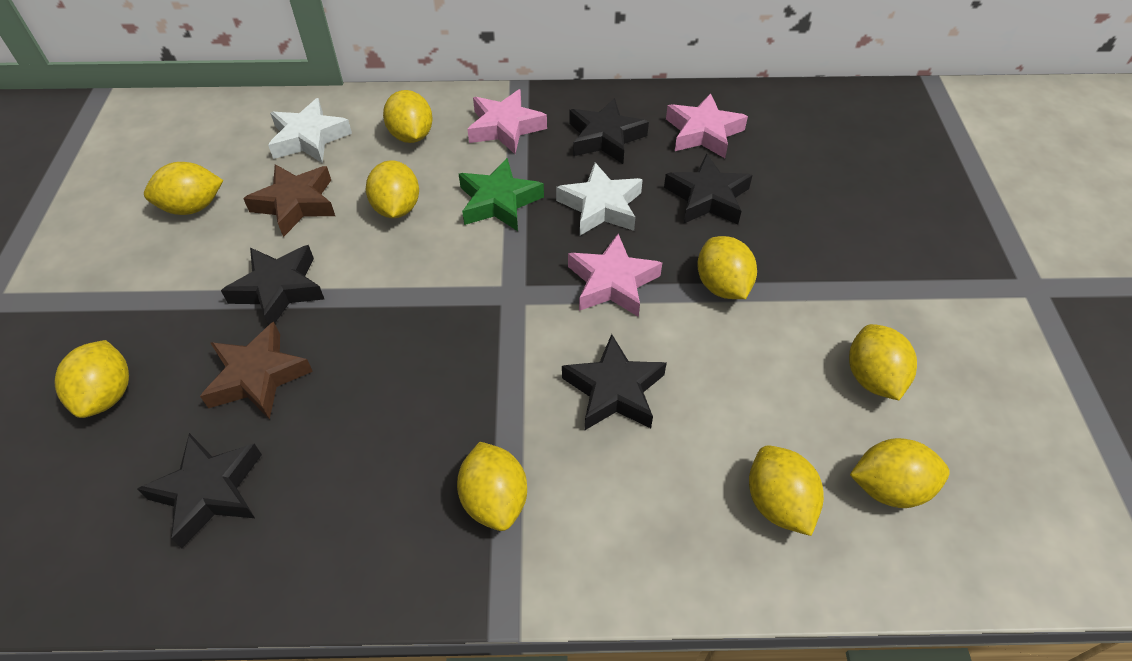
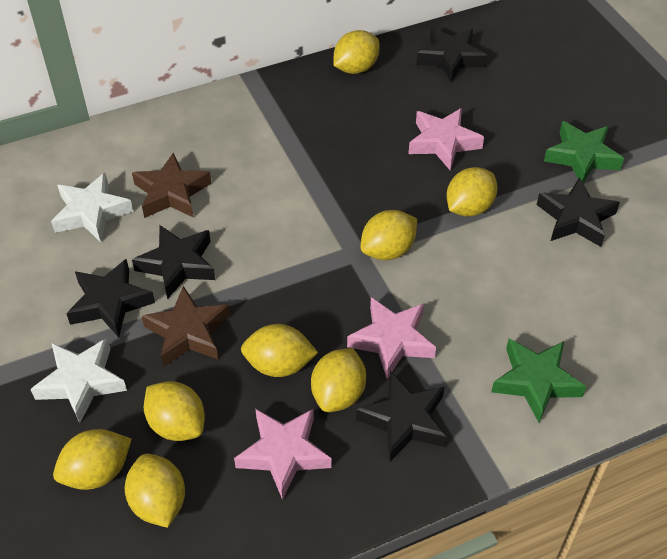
green star: [459,158,544,231] = 1 -> [491,339,587,423] [544,121,624,183] = 2
yellow lemon: [54,340,129,418] [144,162,223,215] [366,160,419,218] [383,90,433,143] [457,442,527,531] [697,236,757,299] [749,445,824,536] [849,324,917,400] [850,438,950,508] = 9 -> [53,429,132,490] [125,454,185,528] [144,381,205,441] [241,324,318,377] [311,348,366,412] [333,30,380,74] [360,210,417,260] [447,167,497,217] = 8

